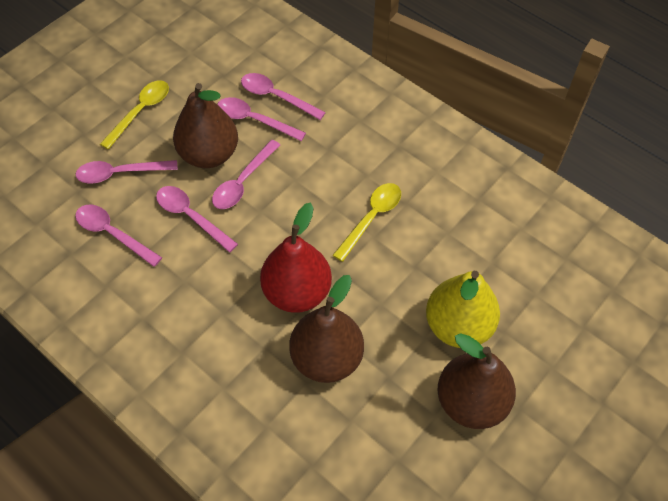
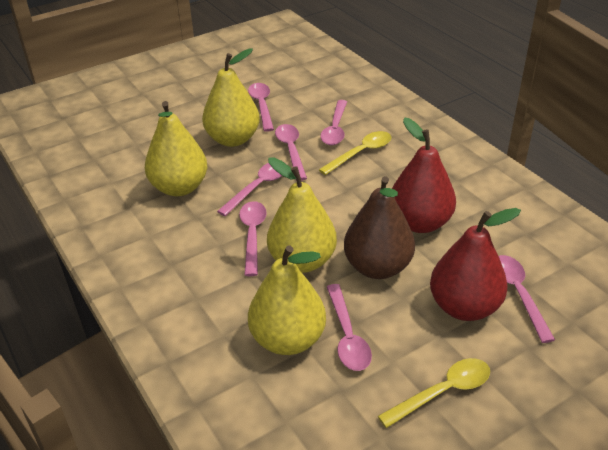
brown pear: [173,83,238,168] [289,275,364,383] [437,333,516,429] = 3 -> [344,176,415,279] = 1
pink spoon: [75,160,178,184] [75,205,162,267] [156,186,238,253] [212,140,280,209] [217,97,306,141] [241,73,326,120] = 6 -> [217,162,286,216] [239,201,267,276] [248,83,274,132] [275,124,307,181] [320,100,347,145] [327,284,372,371] [499,255,555,343] = 7
red pear: [260,202,332,313] = 1 -> [392,118,456,233] [430,208,521,321] = 2
yellow pear: [426,271,500,348] = 1 -> [145,101,207,196] [202,48,260,147] [248,245,326,355] [267,157,337,273] = 4

